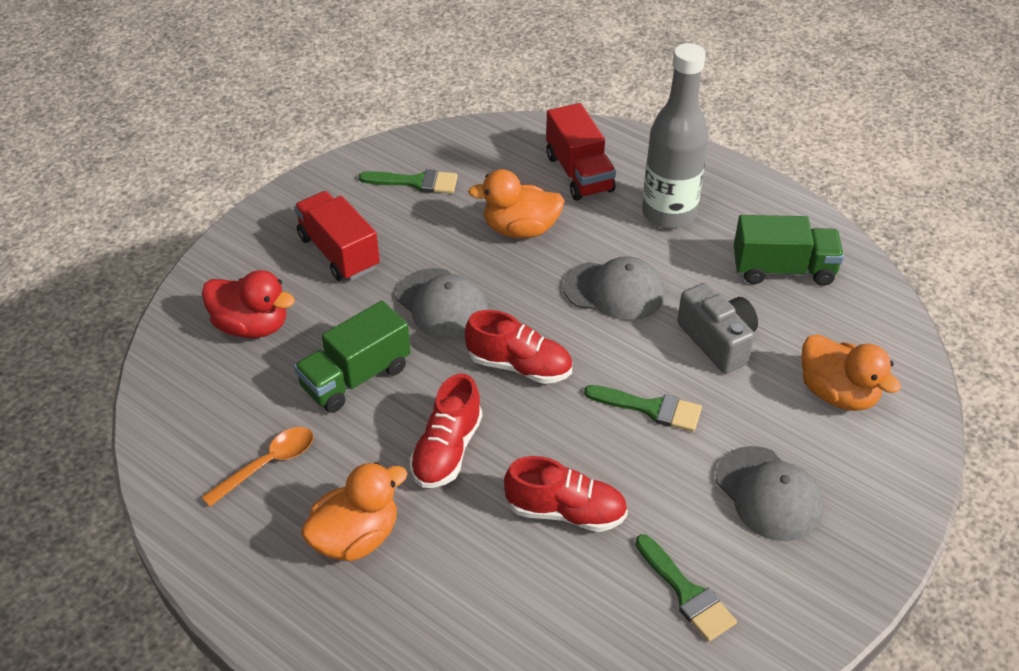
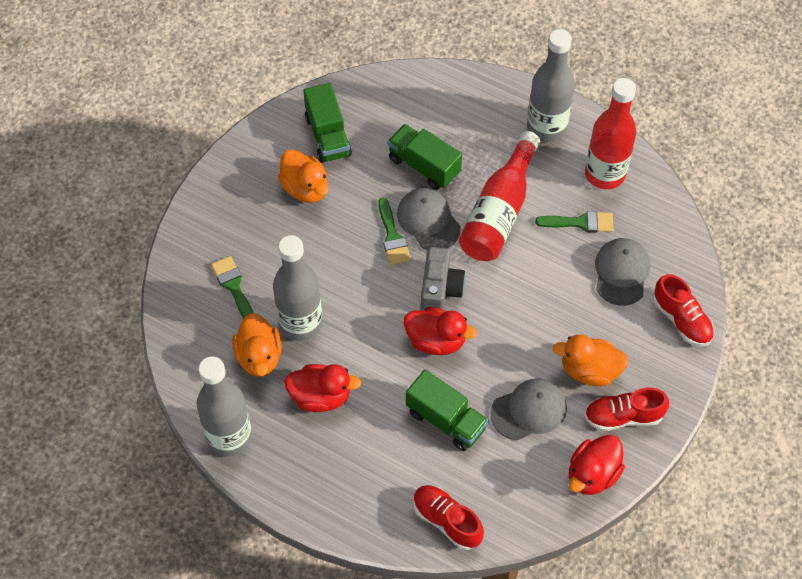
green truck: [294,300,411,413] [734,215,844,286] = 2 -> [304,83,352,163] [388,124,462,190] [406,370,488,451] = 3
grey bottle: [642,43,709,229] = 1 -> [196,357,252,457] [273,235,323,341] [527,29,575,142] = 3
orange spoon: [202,427,313,507] = 1 -> none = 0
red bottle: none = 0 -> [459,131,540,261] [585,78,636,189] = 2
red duck: [202,270,295,338] = 1 -> [284,364,361,412] [404,307,477,355] [569,435,625,495] = 3
red truck: [294,191,380,281] [546,103,616,200] = 2 -> none = 0

